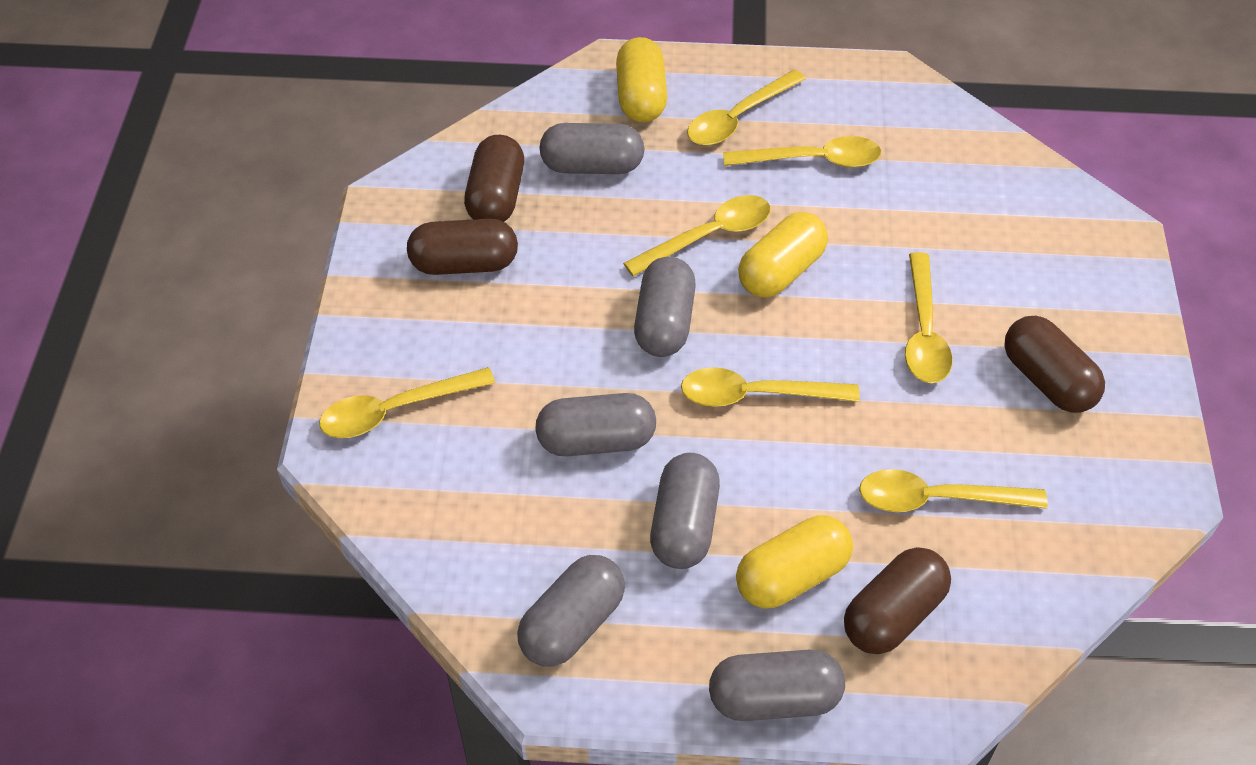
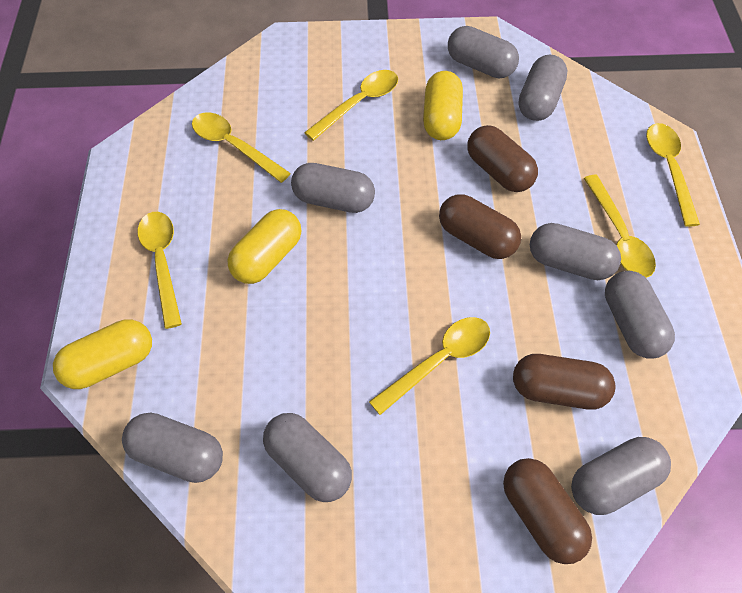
grey capsule: [517,555,625,667] [535,393,656,456] [539,123,645,174] [634,256,696,357] [650,453,720,569] [709,650,845,721] = 6 -> [122,413,223,483] [263,413,352,502] [291,163,375,213] [448,26,519,78] [519,55,568,121] [530,223,621,280] [571,437,671,515] [605,271,675,358] = 8
yellow spoon: [319,367,495,438] [623,195,771,276] [681,367,860,407] [687,70,806,146] [723,136,881,168] [859,469,1048,512] [905,252,953,383] = 7 -> [138,212,182,329] [192,112,291,183] [304,70,398,141] [369,317,490,415] [584,175,656,278] [646,123,700,227] = 6

